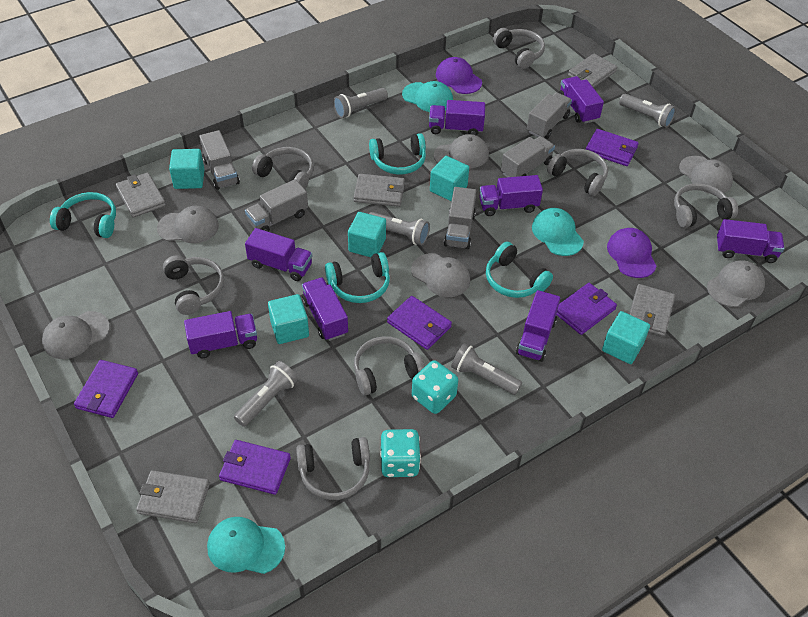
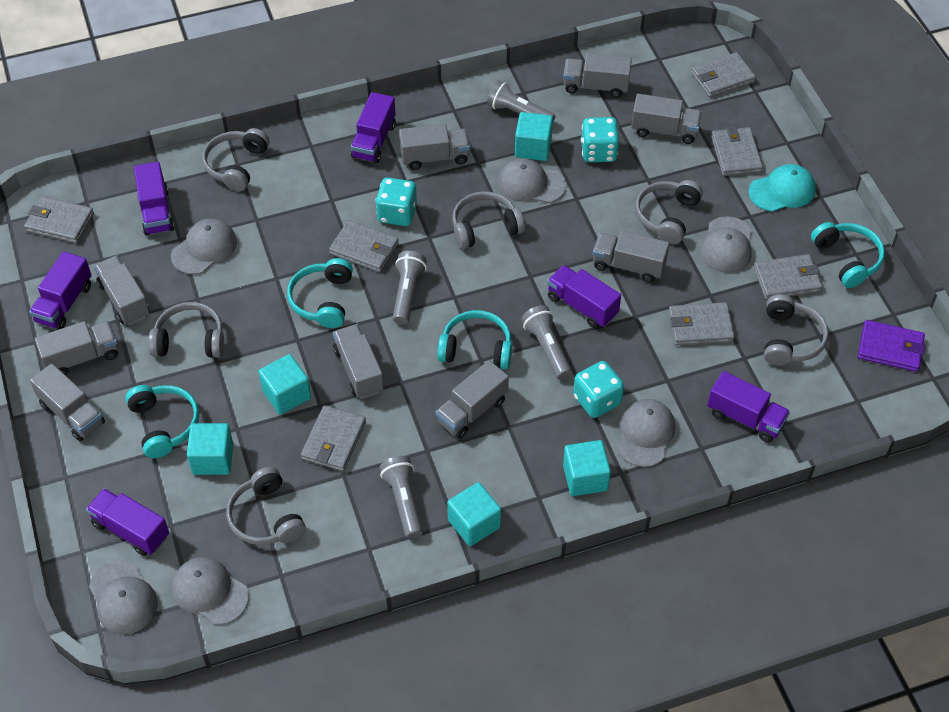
grey flashlight: [234,361,298,427] [333,88,388,118] [369,212,430,245] [451,343,522,395] [619,94,676,128] = 5 -> [380,456,423,539] [393,251,427,325] [487,80,555,122] [521,305,572,380] = 4
grey headphones: [163,256,224,315] [252,147,314,189] [296,437,370,500] [354,336,425,395] [493,28,545,69] [547,149,608,196] [674,183,738,228] = 7 -> [148,302,224,358] [202,128,269,191] [226,467,306,545] [452,191,525,249] [635,180,703,244] [764,294,829,366] = 6
grey truck: [199,130,240,190] [245,179,308,232] [444,187,476,249] [501,136,555,177] [527,92,572,139] = 5 -> [30,363,105,441] [35,321,118,375] [94,256,150,325] [333,324,384,399] [399,124,470,170] [436,360,509,439] [563,53,632,98] [593,231,669,283] [631,94,702,144] = 9
grey wallet: [116,172,166,218] [136,470,210,523] [353,174,405,207] [568,53,617,88] [629,284,675,336] = 5 -> [24,196,94,243] [301,405,366,471] [329,220,399,272] [668,302,735,345] [691,52,756,97] [711,126,763,176] [754,254,823,300] = 7
purple cap: [436,57,482,94] [607,228,657,278] = 2 -> none = 0
purple truck: [184,311,257,358] [245,228,312,281] [302,277,348,341] [429,100,485,136] [479,175,543,216] [516,290,560,362] [559,76,604,124] [717,219,785,263] = 8 -> [29,251,92,330] [86,488,169,556] [134,162,174,236] [351,92,396,163] [547,265,621,328] [707,371,790,443] = 6
purple wallet: [74,360,138,418] [219,440,291,495] [387,296,452,350] [556,283,617,335] [586,129,639,166] = 5 -> [858,320,925,372] = 1
turquoise cap: [207,517,285,574] [402,81,453,112] [532,208,584,256] = 3 -> [748,164,816,212] = 1
turquoise dice: [380,429,421,477] [412,360,458,414] = 2 -> [375,177,417,226] [573,361,624,418] [581,117,619,162] = 3

